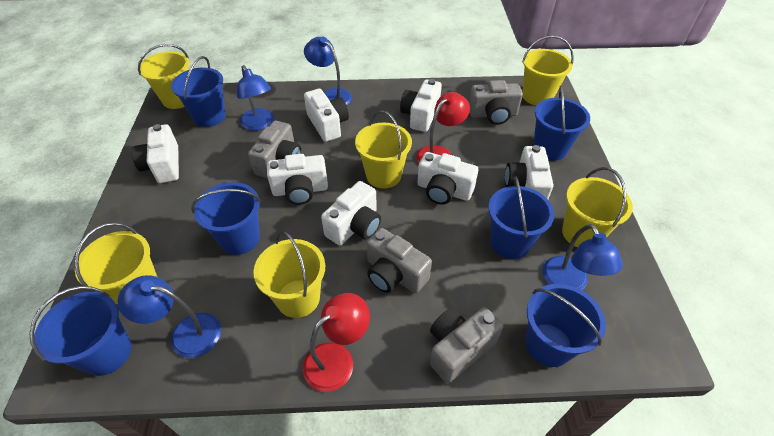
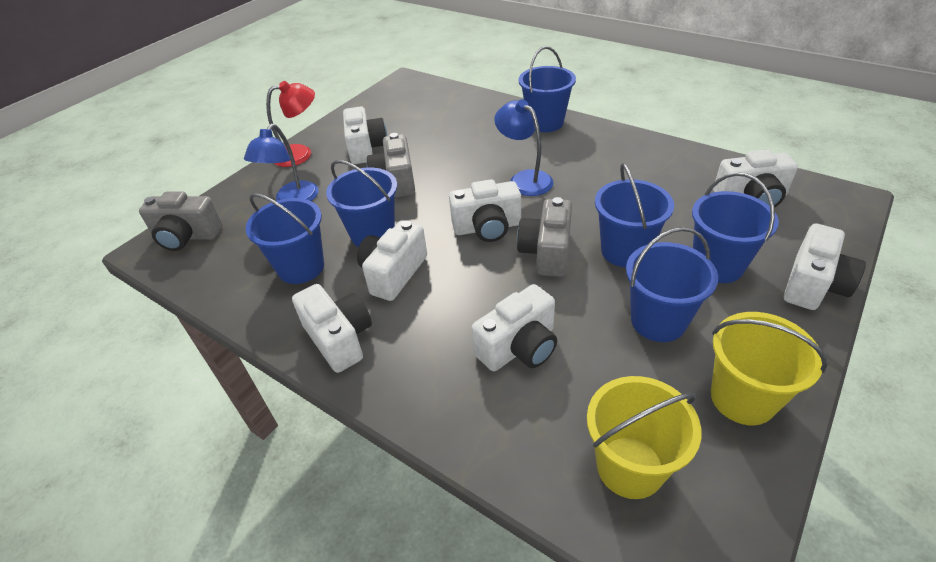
blue lamp: [117,275,221,358] [237,65,274,131] [304,36,352,105] [542,224,623,290] = 4 -> [244,124,319,201] [494,99,554,196] = 2
grey camera: [248,121,301,178] [367,228,432,293] [430,307,503,383] [469,80,523,125] = 4 -> [139,191,223,251] [367,133,415,198] [517,197,572,277] = 3
red lamp: [303,293,370,392] [416,92,470,163] = 2 -> [266,81,315,167] = 1
yellow bucket: [74,223,157,305] [138,44,189,109] [254,231,325,318] [355,111,412,188] [522,35,574,106] [562,167,633,247] = 6 -> [587,376,702,499] [711,312,828,425] = 2

